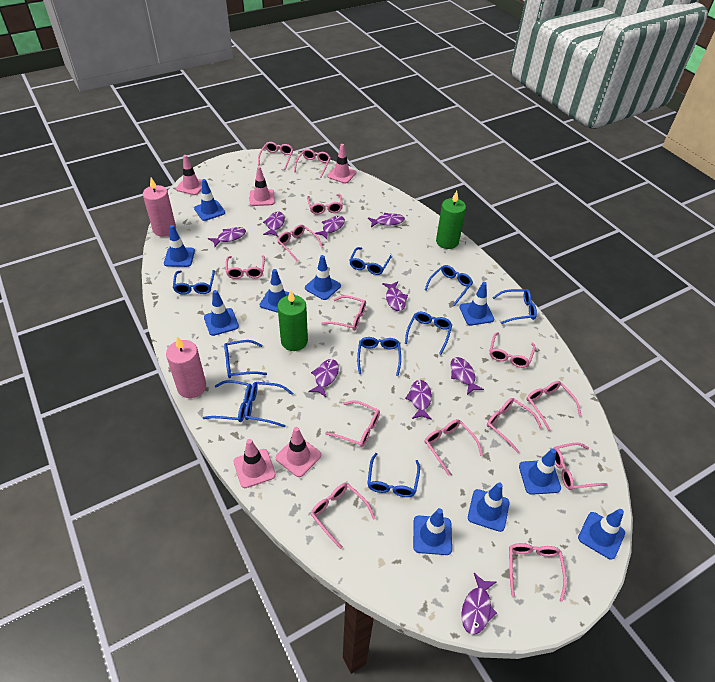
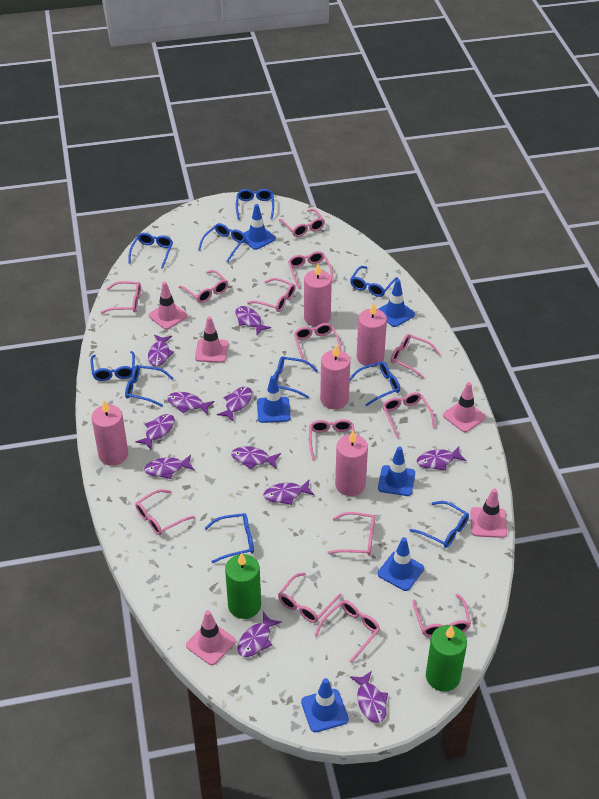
blue traffic cone: [164,225,195,267] [194,179,225,221] [204,290,239,336] [260,269,295,313] [305,255,341,300] [413,508,452,555] [459,282,494,326] [468,482,510,532] [519,448,561,495] [578,509,625,560] = 10 -> [243,204,276,250] [257,376,291,423] [301,678,349,733] [378,279,415,327] [378,446,415,496] [378,537,424,591] = 6
pink candle: [143,178,176,237] [166,336,206,398] = 2 -> [91,400,128,466] [304,264,332,327] [320,345,350,409] [335,431,368,496] [357,302,387,367] = 5
purple fish: [208,227,246,247] [263,212,285,237] [308,359,339,397] [315,216,345,239] [368,213,405,227] [382,281,408,311] [405,380,432,420] [451,357,484,395] [462,573,497,635] = 9 -> [136,414,175,449] [144,455,194,479] [148,335,174,367] [167,392,215,415] [217,387,252,422] [231,446,281,469] [235,306,271,335] [237,612,281,657] [263,480,314,505] [350,671,388,723] [417,447,466,471] = 11

